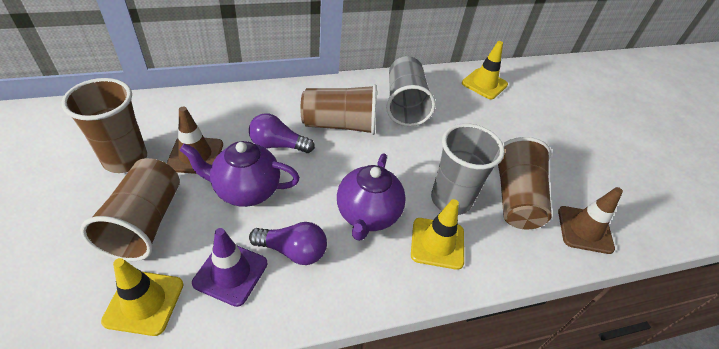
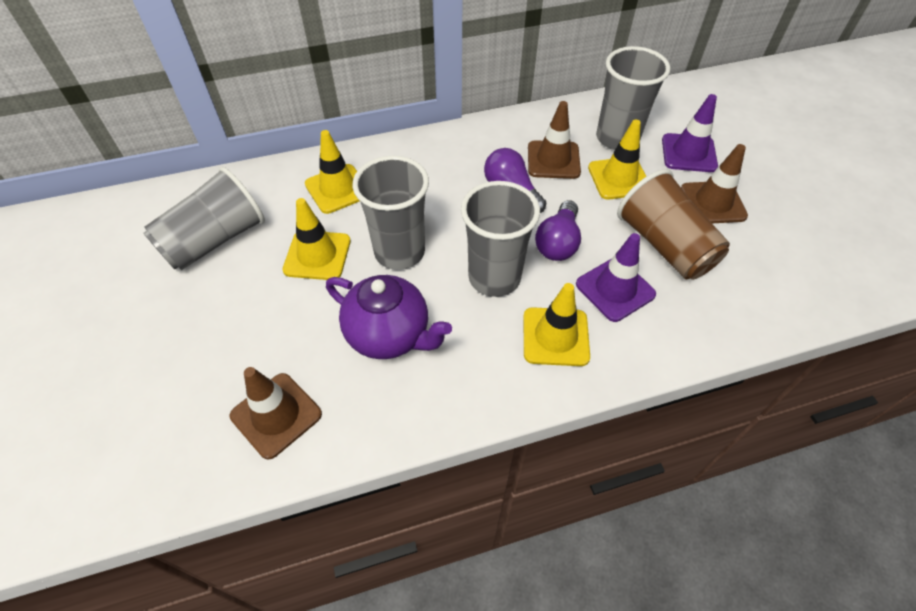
brown cup: [62,78,147,173] [80,158,180,261] [301,84,377,135] [498,137,552,229] = 4 -> [617,169,730,280] = 1
brown traffic cone: [167,107,223,174] [558,187,623,254] = 2 -> [230,367,322,460] [528,101,581,179] [681,144,748,223] = 3
grey cup: [386,56,436,127] [431,123,505,215] = 2 -> [143,167,265,270] [353,156,429,270] [461,181,540,297] [596,46,671,150] = 4
purple teapot: [180,141,300,207] [337,153,406,241] = 2 -> [326,275,452,359] = 1
purple traffic cone: [192,228,267,307] = 1 -> [576,233,656,322] [662,94,718,172] = 2
yellow traffic cone: [101,258,184,336] [411,199,464,270] [462,41,508,99] = 3 -> [282,198,351,280] [305,130,359,214] [523,283,590,366] [588,120,647,200] = 4

